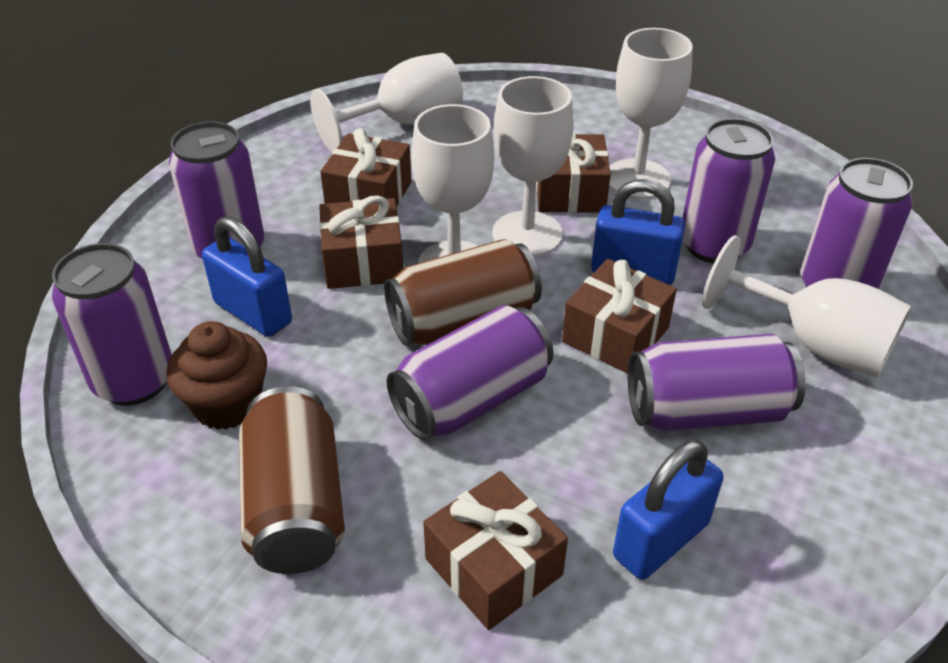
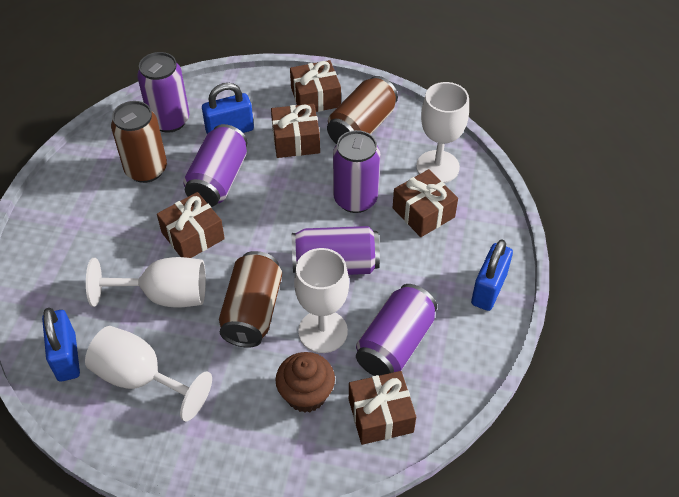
brown can: [239,386,345,574] [384,239,542,346] = 2 -> [111,101,167,183] [219,251,282,348] [327,76,398,144] = 3
purple can: [52,243,172,406] [169,121,264,259] [386,305,553,440] [628,334,806,431] [682,118,775,264] [801,158,913,289] = 6 -> [137,52,189,133] [183,124,247,207] [292,226,380,275] [333,130,380,213] [356,284,437,376] = 5
white goblet: [310,53,463,152] [411,104,494,263] [492,76,574,257] [609,28,693,199] [702,235,911,377] = 5 -> [85,326,212,421] [86,257,206,308] [294,248,349,353] [416,82,469,183] = 4

